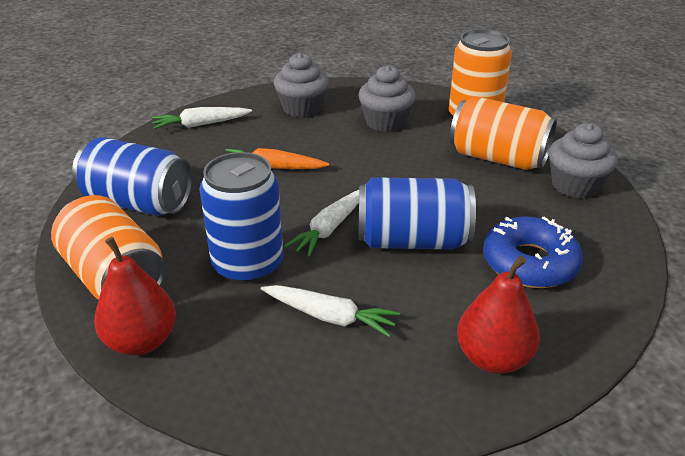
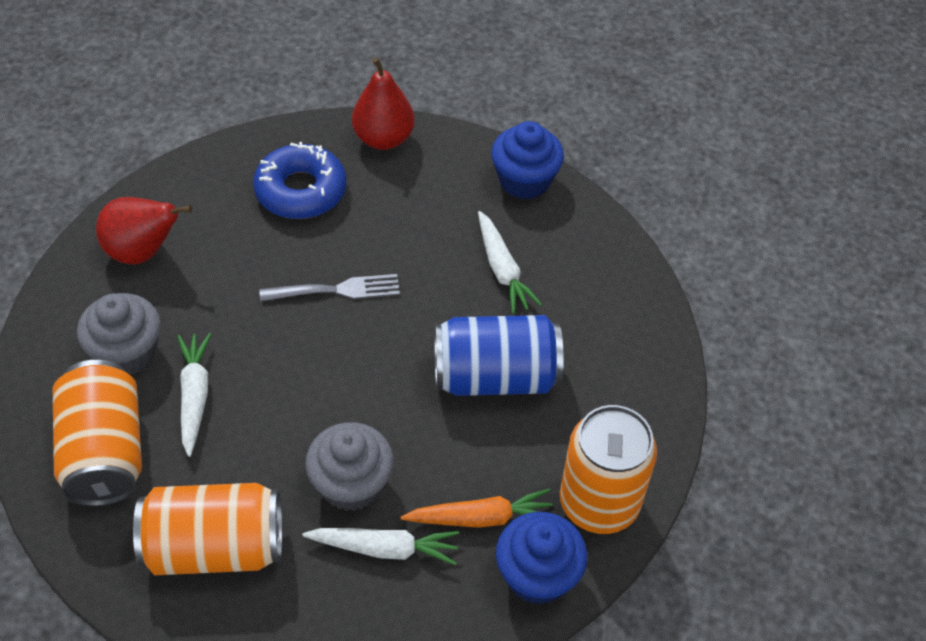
blue can: [72,137,193,216] [199,152,283,284] [358,177,476,249] = 3 -> [435,315,564,396] = 1
blue cupcake: none = 0 -> [491,121,564,199] [496,512,587,605] = 2
grey cupcake: [274,53,329,118] [358,65,416,132] [549,123,618,199] = 3 -> [77,293,161,375] [305,422,394,511] = 2
grey fork: none = 0 -> [260,274,400,302] = 1

